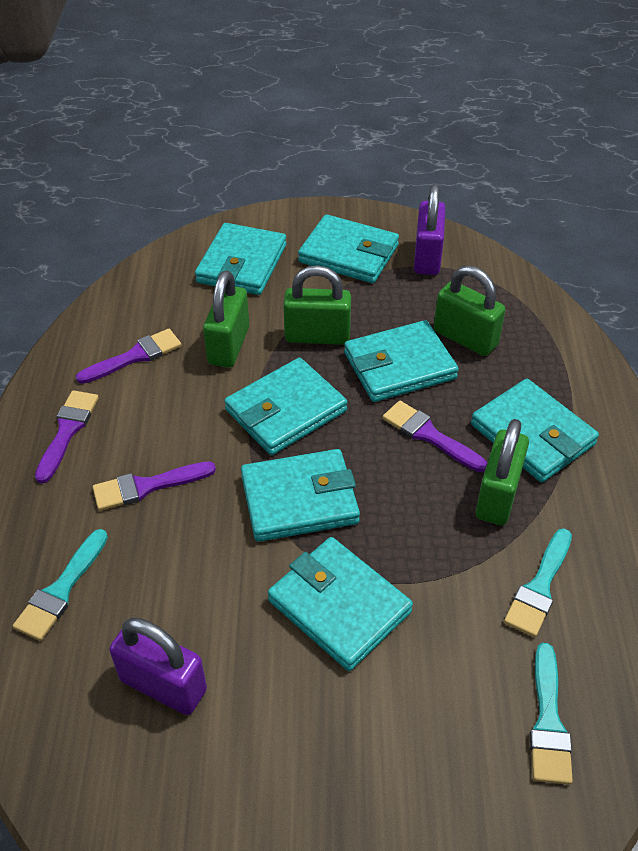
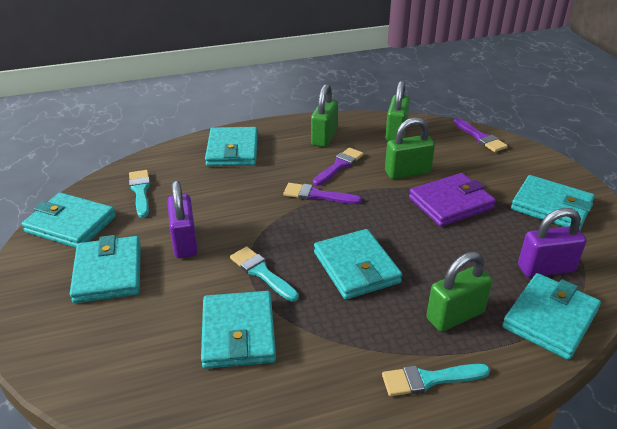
purple brush: [35,390,99,484] [76,329,182,384] [93,461,216,511] [383,401,487,472] = 4 -> [283,183,362,204] [313,147,364,186] [454,118,508,152] = 3
purple wallet: none = 0 -> [409,173,496,227] = 1

